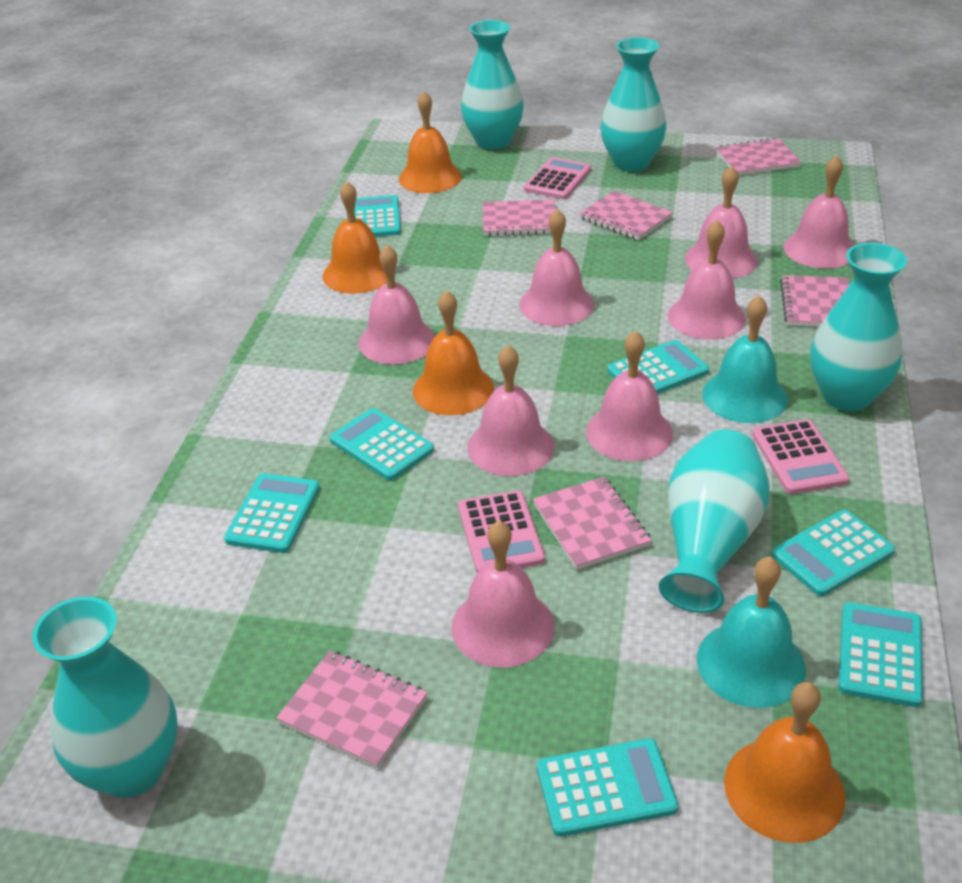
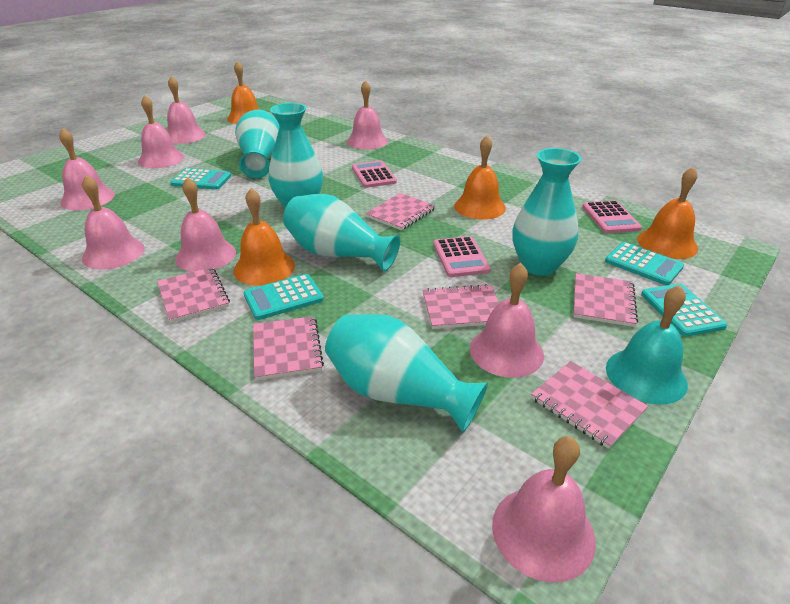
turquoise bell: [697,557,806,708] [702,295,788,423] = 2 -> [606,285,688,404] = 1
turquoise calculator: [224,473,320,553] [329,408,434,481] [355,195,401,237] [537,738,678,837] [607,340,709,394] [771,510,895,596] [838,602,923,707] = 7 -> [170,168,231,190] [243,274,324,320] [605,242,684,285] [641,283,727,337] = 4

